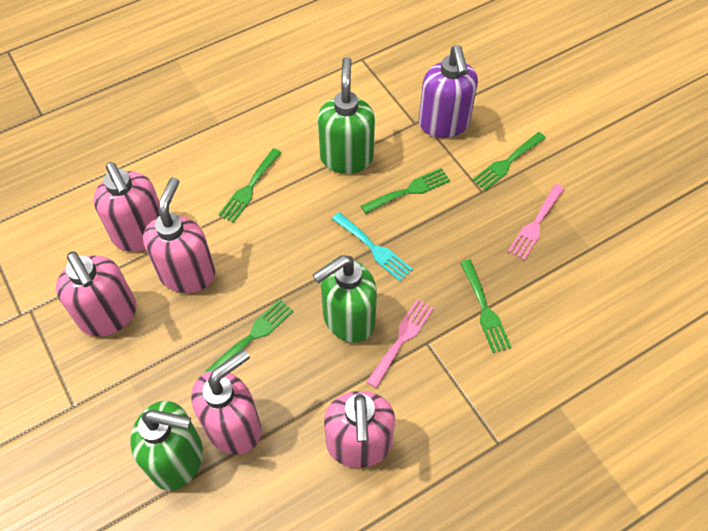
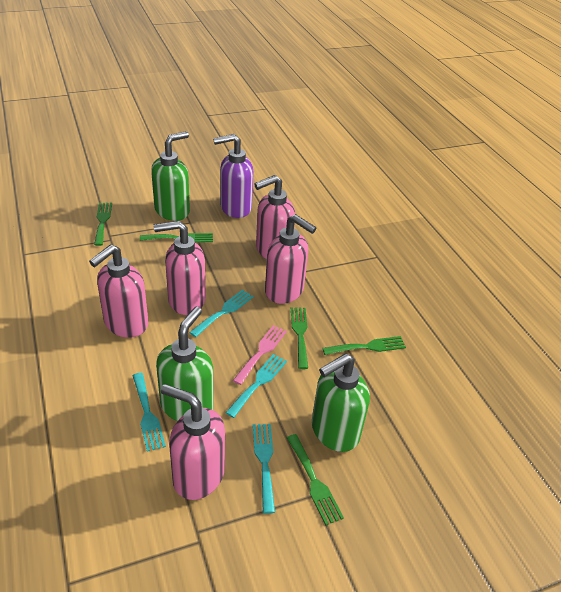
pink fork: [366,299,434,388] [508,184,564,260] = 2 -> [233,325,287,385] = 1
turquoise fork: [332,212,413,281] = 1 -> [132,373,166,452] [189,290,254,337] [225,354,287,418] [253,424,275,514] = 4

